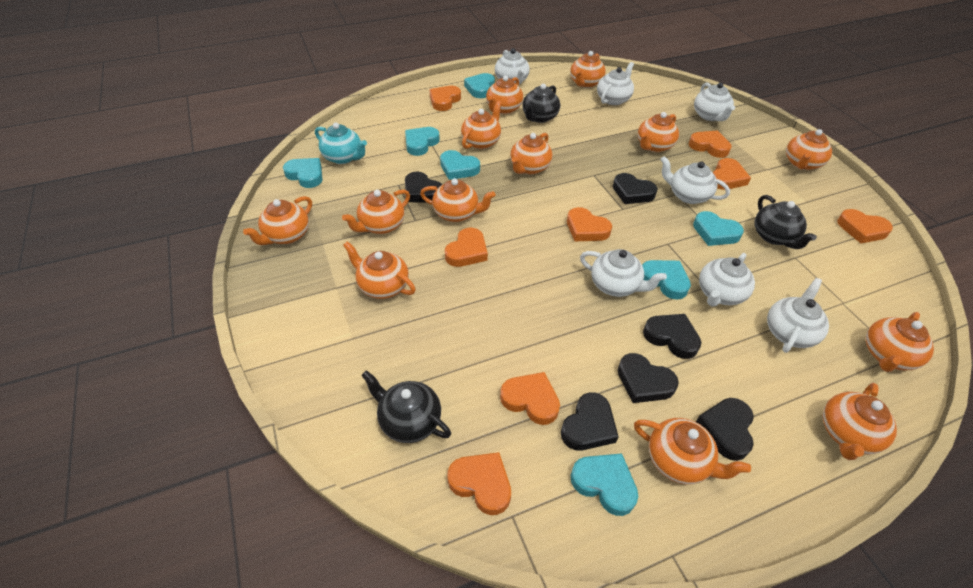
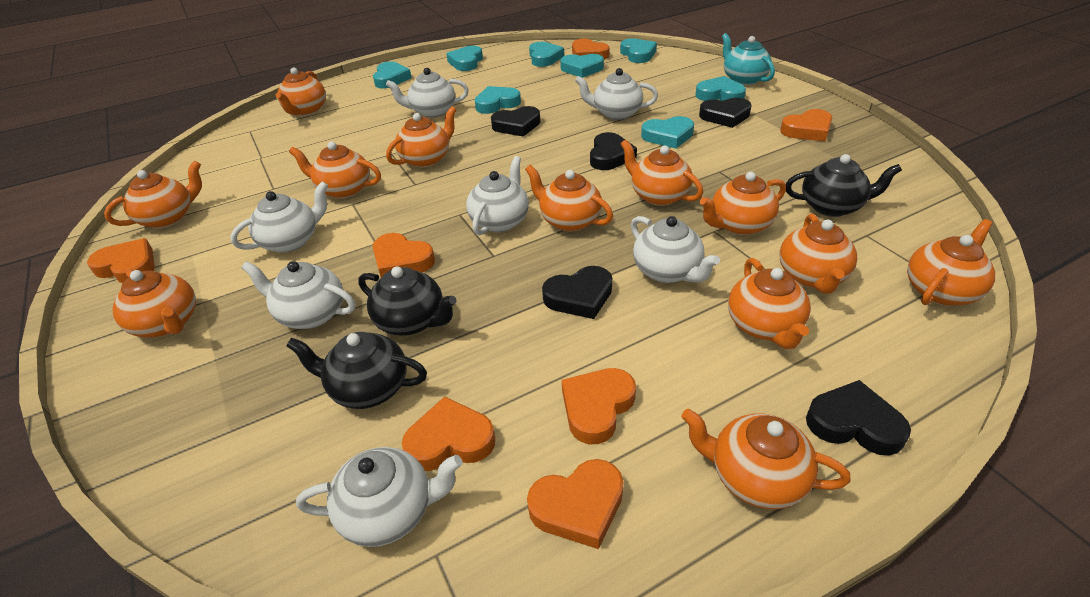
black heart: [405,171,442,202] [561,392,619,451] [613,173,658,204] [618,353,679,403] [643,314,701,359] [696,398,754,461] = 6 -> [491,106,540,137] [542,266,612,319] [590,132,637,170] [699,98,752,128] [806,380,911,456] = 5
orange heart: [429,86,461,111] [445,228,488,267] [447,452,511,515] [500,372,560,425] [567,207,612,241] [689,130,732,158] [713,158,751,190] [837,209,893,243] = 8 -> [87,238,155,284] [373,233,435,278] [402,396,495,471] [527,459,624,549] [562,368,636,444] [572,39,610,60] [780,109,832,141] = 7
orange teapot: [243,196,312,245] [342,190,410,234] [343,241,416,299] [420,178,495,222] [461,101,502,149] [486,75,523,114] [510,133,552,174] [570,51,606,88] [634,418,751,484] [638,112,679,152] [786,129,832,170] [823,383,897,460] [866,312,934,372] = 13 -> [104,161,202,228] [113,270,196,337] [276,68,326,116] [289,142,381,198] [386,106,457,168] [525,165,613,232] [621,139,703,206] [681,409,851,509] [700,172,786,235] [728,258,811,349] [779,214,857,294] [907,219,995,306] = 12
turquoise heart: [283,158,323,188] [405,127,440,156] [440,150,480,180] [464,73,495,98] [571,453,638,516] [642,260,691,299] [693,211,744,246] = 7 -> [373,61,412,88] [446,46,483,71] [475,86,521,114] [529,42,564,67] [560,54,604,78] [620,38,657,63] [641,116,694,149] [695,76,746,101] = 8

